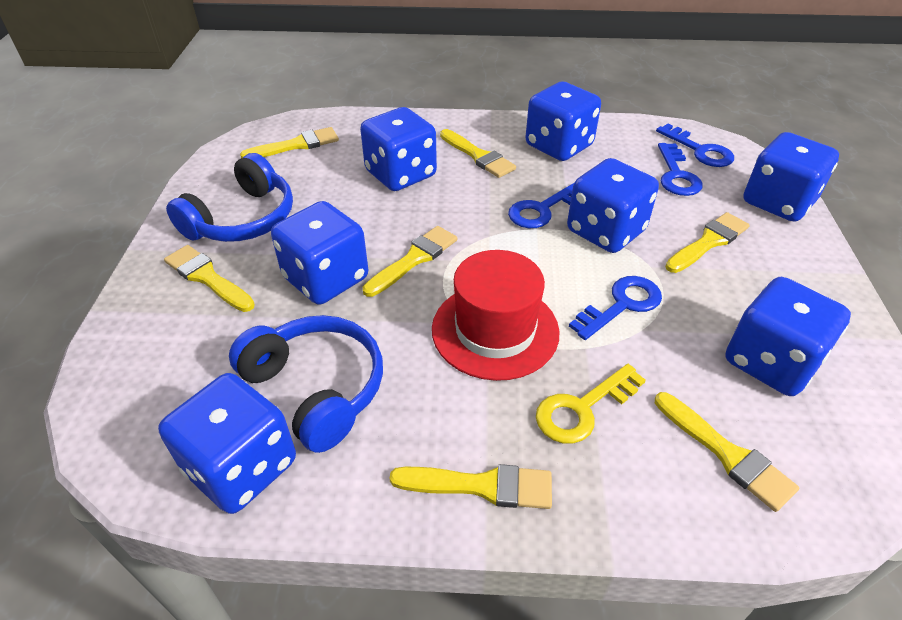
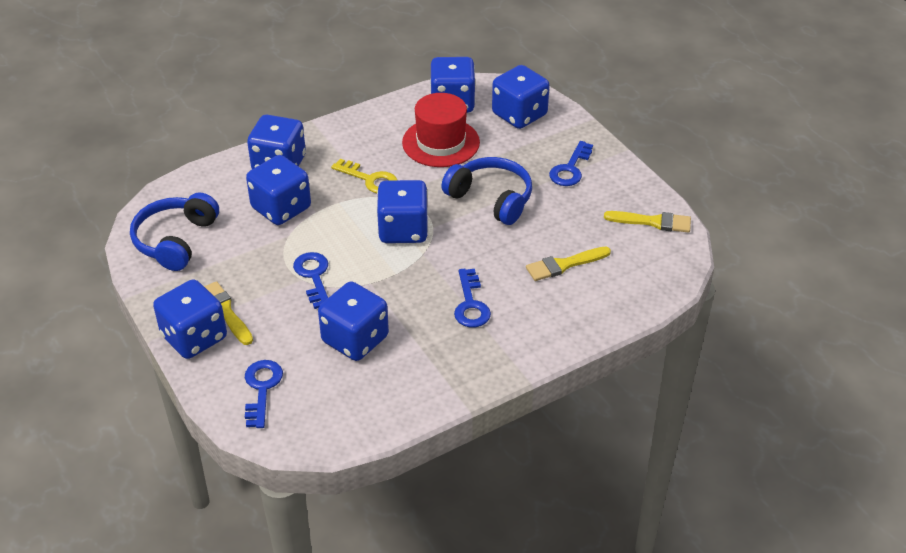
yellow brush: [164,245,255,312] [240,127,339,158] [362,226,457,297] [389,464,552,509] [440,129,516,178] [655,392,799,512] [665,212,750,273] = 7 -> [204,281,253,345] [526,247,611,281] [604,211,691,233] = 3

